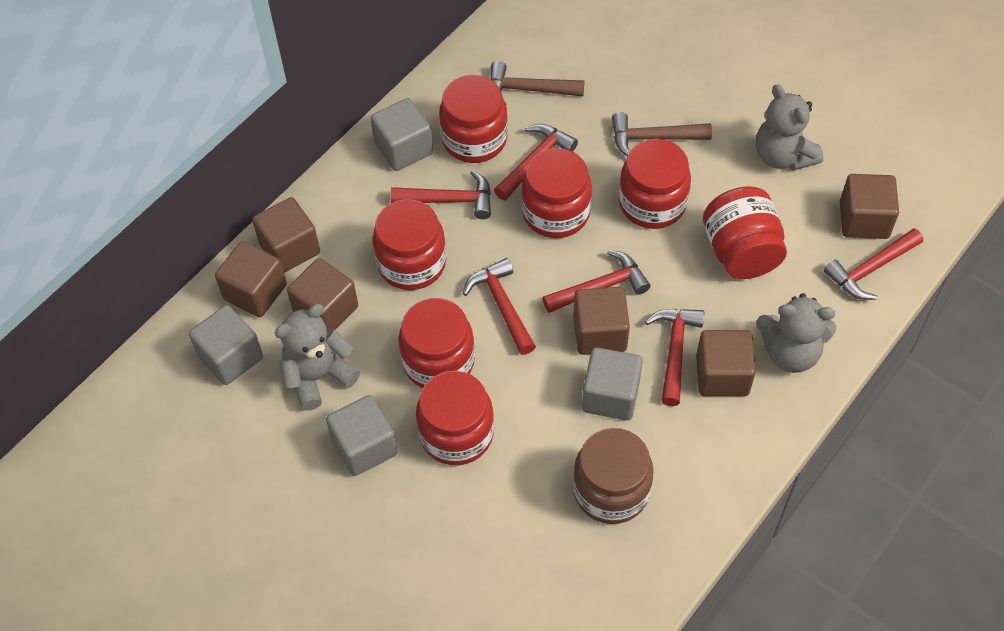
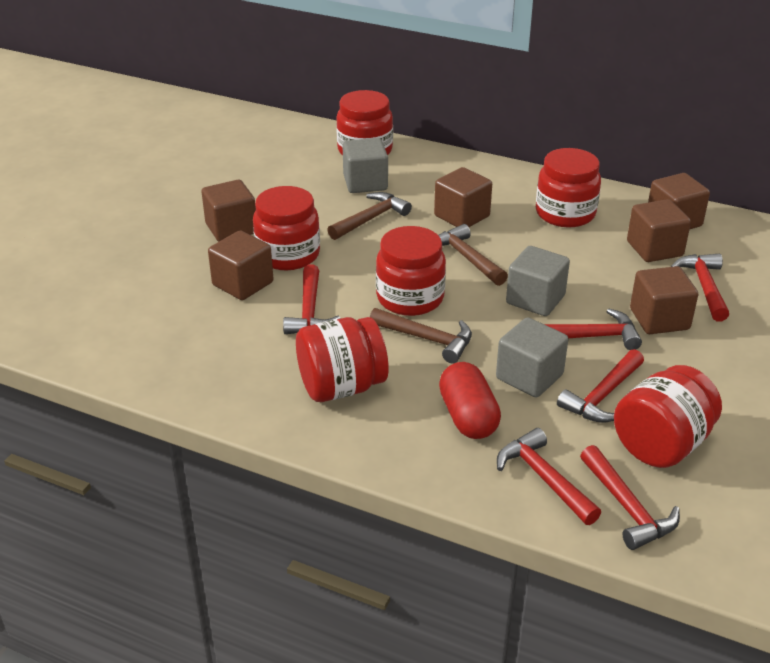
brown hammer: [491,61,584,105] [612,112,712,156] = 2 -> [327,192,412,240] [370,308,472,363] [438,224,508,286] = 3
brown jar: [573,428,654,524] = 1 -> none = 0
grey cube: [189,305,263,385] [326,395,397,476] [370,98,433,171] [582,347,643,421] = 4 -> [342,138,388,193] [496,317,568,398] [506,246,570,316] = 3
grey teddy bear: [274,304,360,411] [756,84,823,170] [756,293,836,373] = 3 -> none = 0
red capsule: none = 0 -> [439,362,501,439] = 1
red jar: [373,199,446,290] [398,298,475,388] [416,371,494,465] [439,75,508,163] [521,148,592,238] [619,139,691,229] [703,186,787,279] = 7 -> [253,186,320,270] [296,317,389,402] [336,90,393,155] [376,226,446,316] [536,148,601,227] [614,365,722,468] = 6

